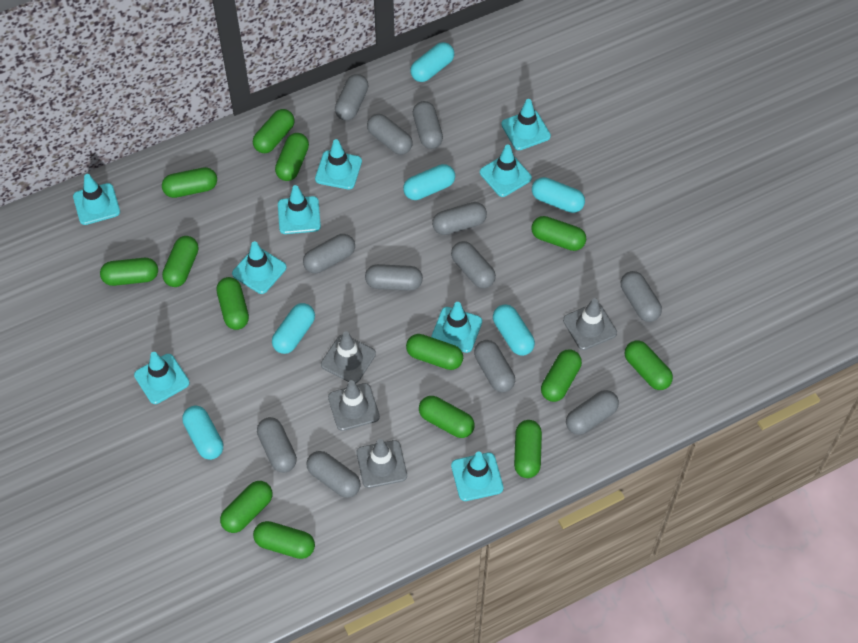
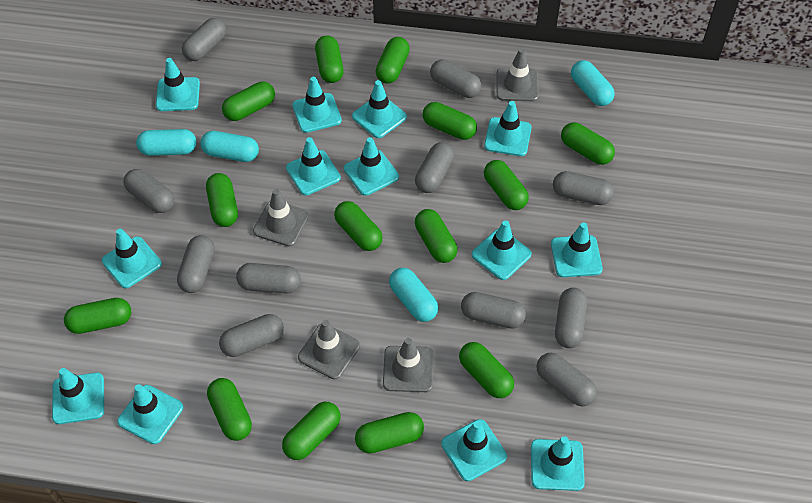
grey capsule: [257,417,297,473] [303,234,355,274] [306,451,361,498] [335,74,368,120] [365,264,423,291] [367,114,413,155] [413,101,443,149] [432,202,487,235] [451,241,496,288] [474,340,515,392] [566,390,619,435] [621,271,662,322] = 12 -> [124,169,174,213] [177,235,215,293] [182,18,226,61] [219,314,284,357] [236,263,301,293] [415,142,454,193] [430,60,482,98] [461,292,526,329] [536,353,597,406] [553,171,614,205] [555,288,587,348] = 11
turquoise capsule: [182,406,223,460] [272,303,315,354] [403,164,455,200] [410,42,454,82] [493,304,535,356] [532,177,585,213] = 6 -> [136,129,196,156] [200,131,259,162] [389,268,438,322] [571,60,615,106] = 4
turquoise traffic cone: [73,174,120,225] [134,352,190,404] [232,241,287,294] [278,185,321,234] [315,139,362,190] [431,302,482,353] [451,452,503,501] [480,144,532,197] [501,99,551,150] = 9 -> [52,368,104,424] [102,229,162,288] [117,384,183,444] [156,58,200,111] [286,137,341,195] [292,77,342,133] [344,137,399,196] [352,80,407,138] [441,419,507,481] [472,220,532,280] [484,101,532,156] [531,436,585,491] [551,222,603,277] = 13

